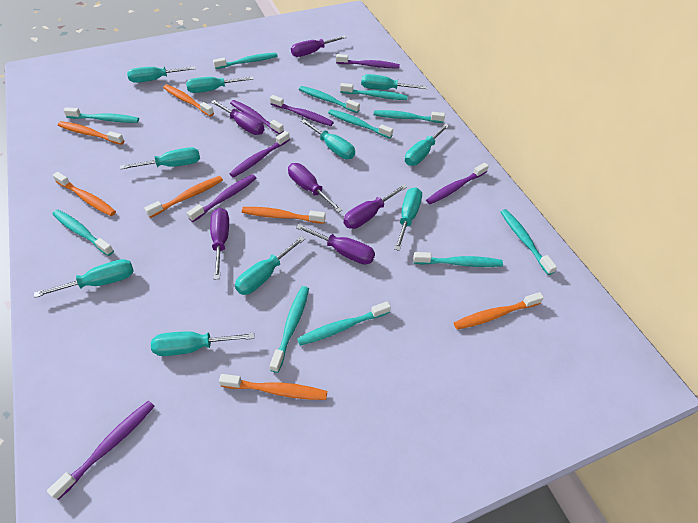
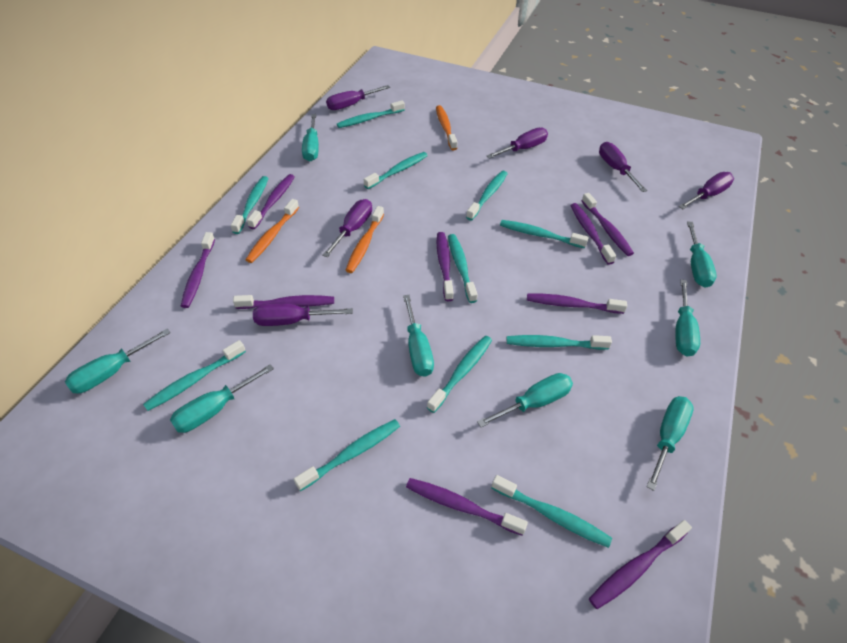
orange toothbrush: [53,172,116,216] [58,121,124,145] [144,176,223,218] [163,85,214,116] [219,374,327,400] [242,207,326,224] [454,292,544,330] = 7 -> [245,199,299,263] [345,206,384,273] [436,105,457,150] = 3
purple toothbrush: [47,400,155,500] [187,174,256,222] [229,131,290,178] [230,100,284,134] [270,95,334,126] [336,54,400,69] [426,163,489,204] = 7 -> [181,232,215,308] [233,295,334,309] [247,174,295,229] [406,478,528,536] [437,232,453,301] [527,293,627,314] [570,203,616,265] [582,193,634,256] [589,520,692,609] = 9
turquoise screwdriver: [34,259,133,298] [120,147,200,169] [127,66,195,83] [151,331,254,356] [186,76,254,93] [235,236,305,295] [301,119,355,159] [361,74,427,90] [394,187,422,251] [405,124,449,166] = 10 -> [65,329,170,393] [170,364,274,433] [302,114,319,162] [403,295,434,377] [477,373,573,427] [647,396,694,491] [675,280,700,356] [687,221,717,288] = 8

